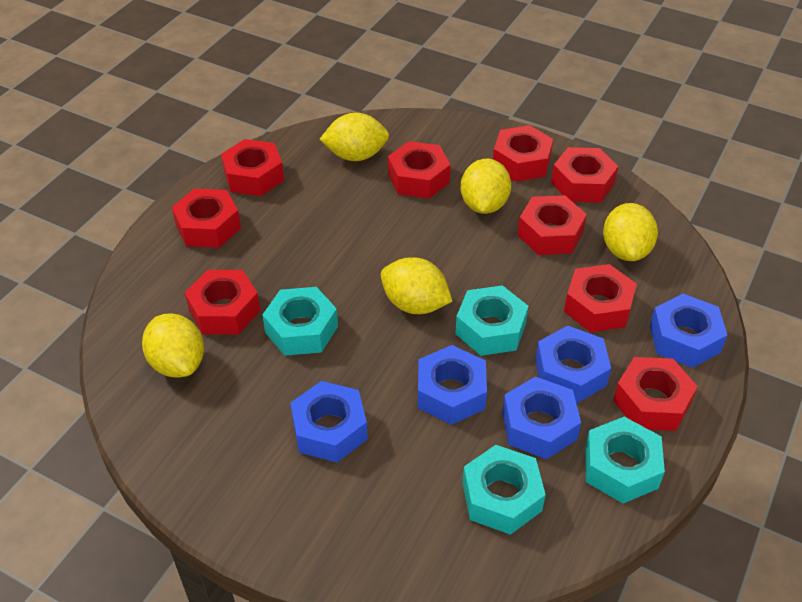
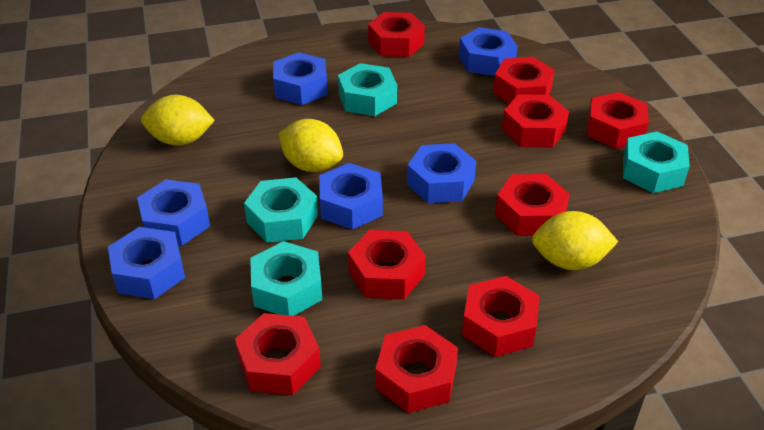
blue nut: [290,381,368,462] [418,345,487,425] [502,376,581,459] [535,326,611,403] [650,294,727,368] = 5 -> [108,227,185,299] [137,180,210,246] [273,52,328,105] [319,163,383,230] [407,143,476,203] [459,27,518,76] = 6
yellow lemon: [142,313,204,378] [320,113,389,161] [381,257,453,314] [461,159,511,214] [603,203,658,261] = 5 -> [141,95,215,146] [278,119,343,172] [532,211,618,270] = 3

